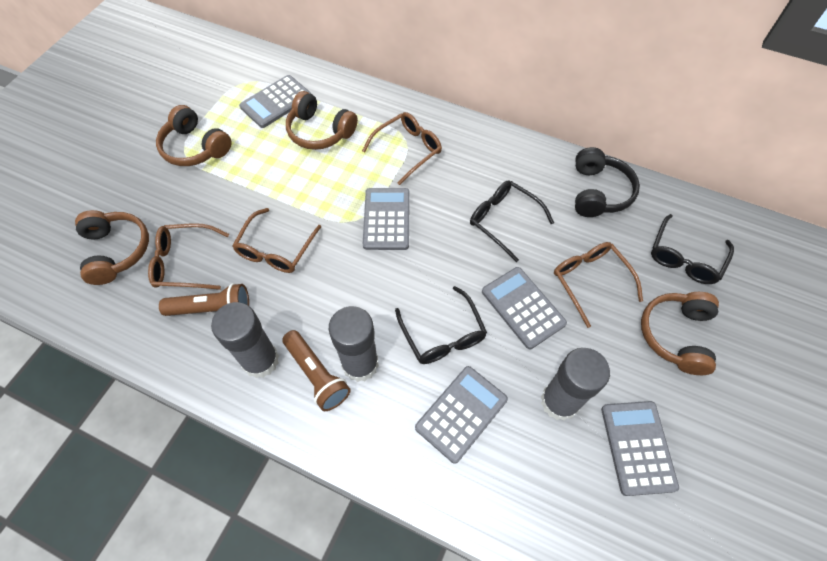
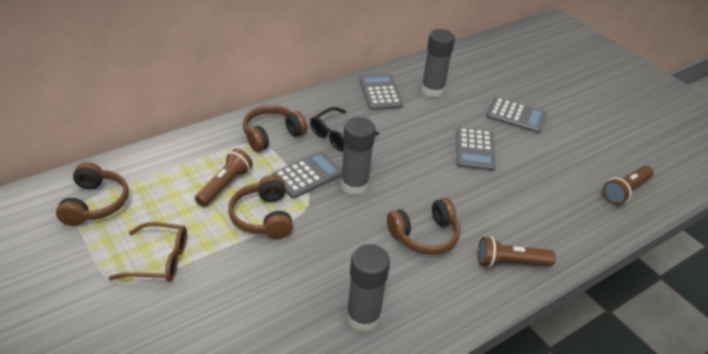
black glasses: [395,286,487,364] [470,180,554,262] [651,214,734,284] = 3 -> [310,107,379,151] = 1
black headphones: [575,147,640,217] = 1 -> none = 0
brown flashlight: [159,283,249,316] [282,330,351,411] = 2 -> [195,148,253,207] [478,237,556,267] [603,166,654,205] = 3
brown glasses: [148,223,229,290] [232,208,321,273] [362,112,442,185] [554,242,643,328] = 4 -> [109,222,187,282] = 1
grey calculator: [239,75,311,128] [363,188,410,250] [415,366,508,464] [482,267,567,349] [601,401,679,496] = 5 -> [272,151,342,199] [360,74,403,110] [456,127,495,171] [486,97,547,133] = 4

